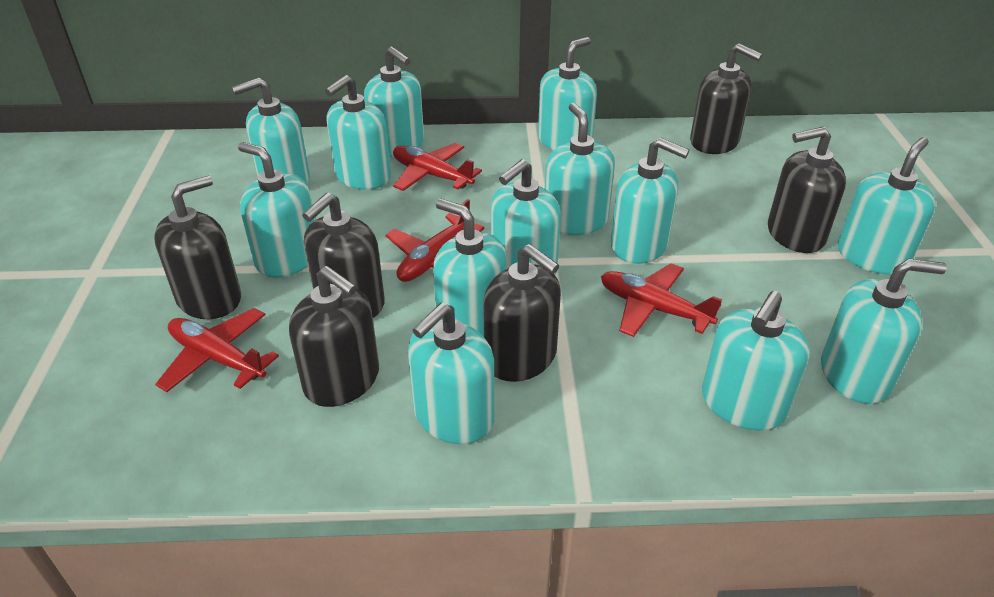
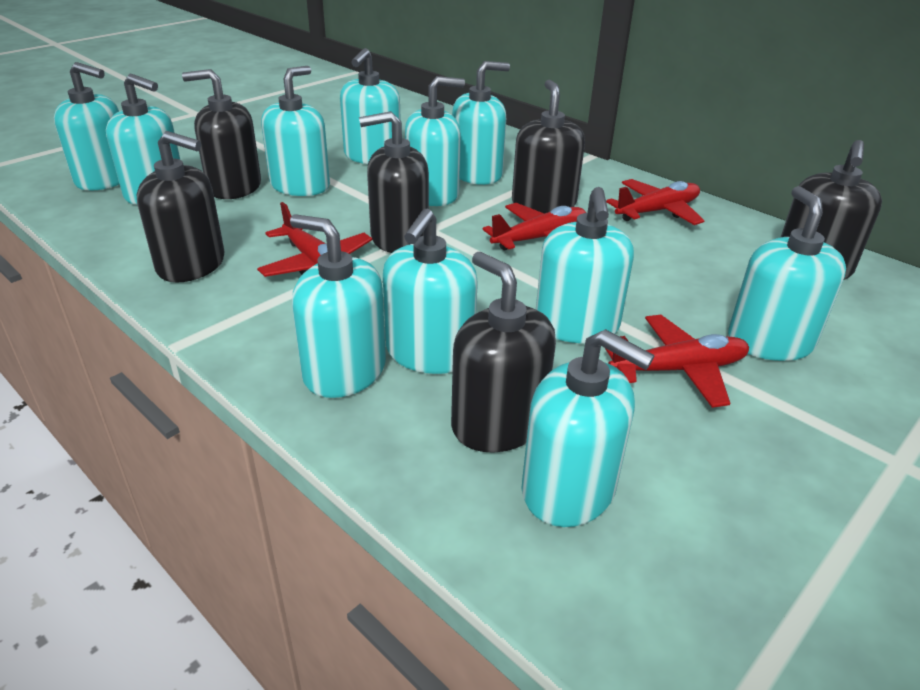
turquoise soap dispenser: [232,78,310,184] [238,142,315,277] [325,75,391,190] [364,46,424,157] [408,303,494,444] [433,199,506,337] [491,159,561,275] [538,37,597,150] [545,103,615,235] [611,138,689,264] [702,291,810,431] [821,259,947,404] [838,137,936,274] = 13 -> [54,62,119,191] [106,74,180,205] [261,66,330,196] [290,214,386,398] [340,48,401,164] [383,209,478,374] [405,76,465,206] [452,61,510,185] [521,329,654,527] [536,187,634,343] [728,186,846,361] = 11

